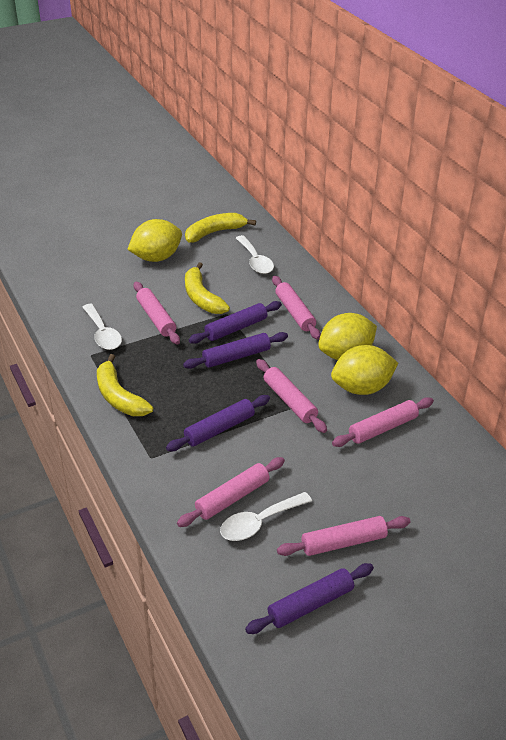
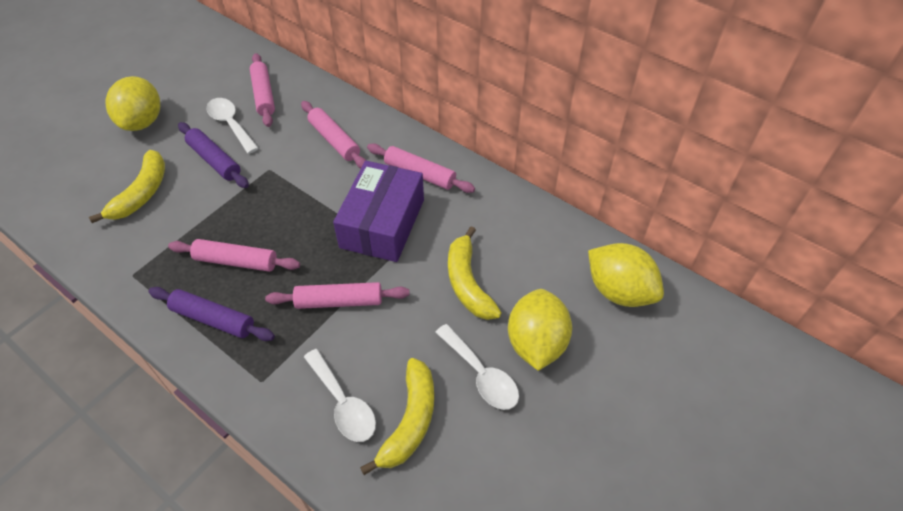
pink rolling pin: [133,282,180,344] [177,457,285,527] [256,359,327,433] [272,276,321,340] [277,516,411,556] [332,397,434,447] = 6 -> [168,239,300,272] [250,53,275,127] [265,282,410,309] [301,101,367,169] [367,143,475,193] = 5
purple box: none = 0 -> [333,161,424,262] = 1
purple rolling pin: [166,395,270,451] [183,332,288,369] [189,301,282,344] [245,563,374,634] = 4 -> [148,287,275,341] [178,122,249,188] = 2

